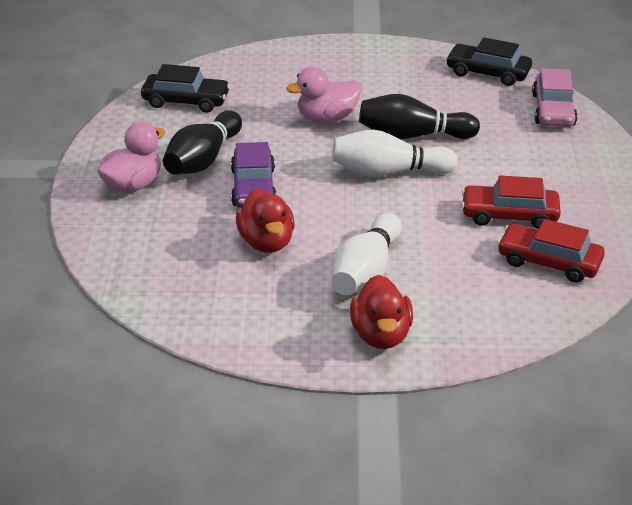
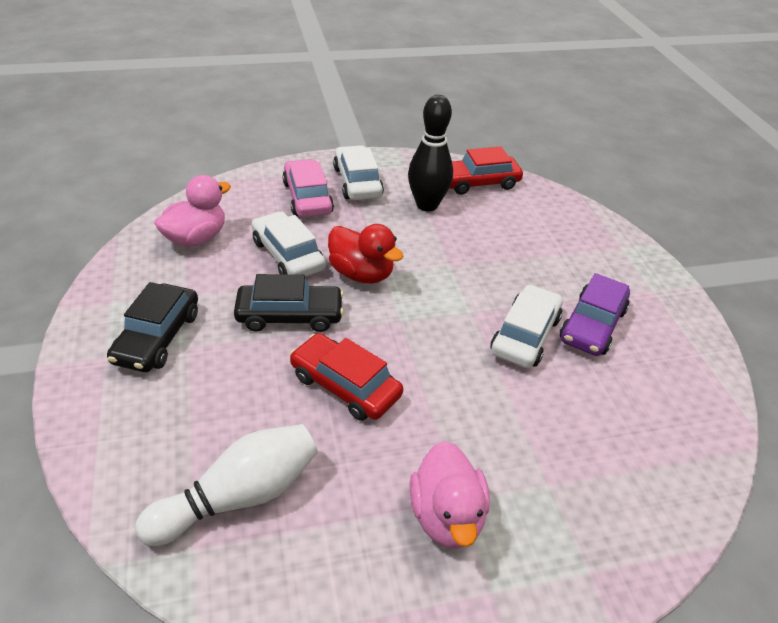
black bowling pin: [163,111,242,175] [359,94,480,139] = 2 -> [408,95,453,211] = 1
red duck: [236,188,295,253] [350,275,413,349] = 2 -> [328,224,403,284] = 1
white bowling pin: [332,130,458,177] [332,213,402,295] = 2 -> [135,424,318,546] = 1
white car: none = 0 -> [251,211,326,277] [333,145,384,200] [491,285,563,368] = 3

